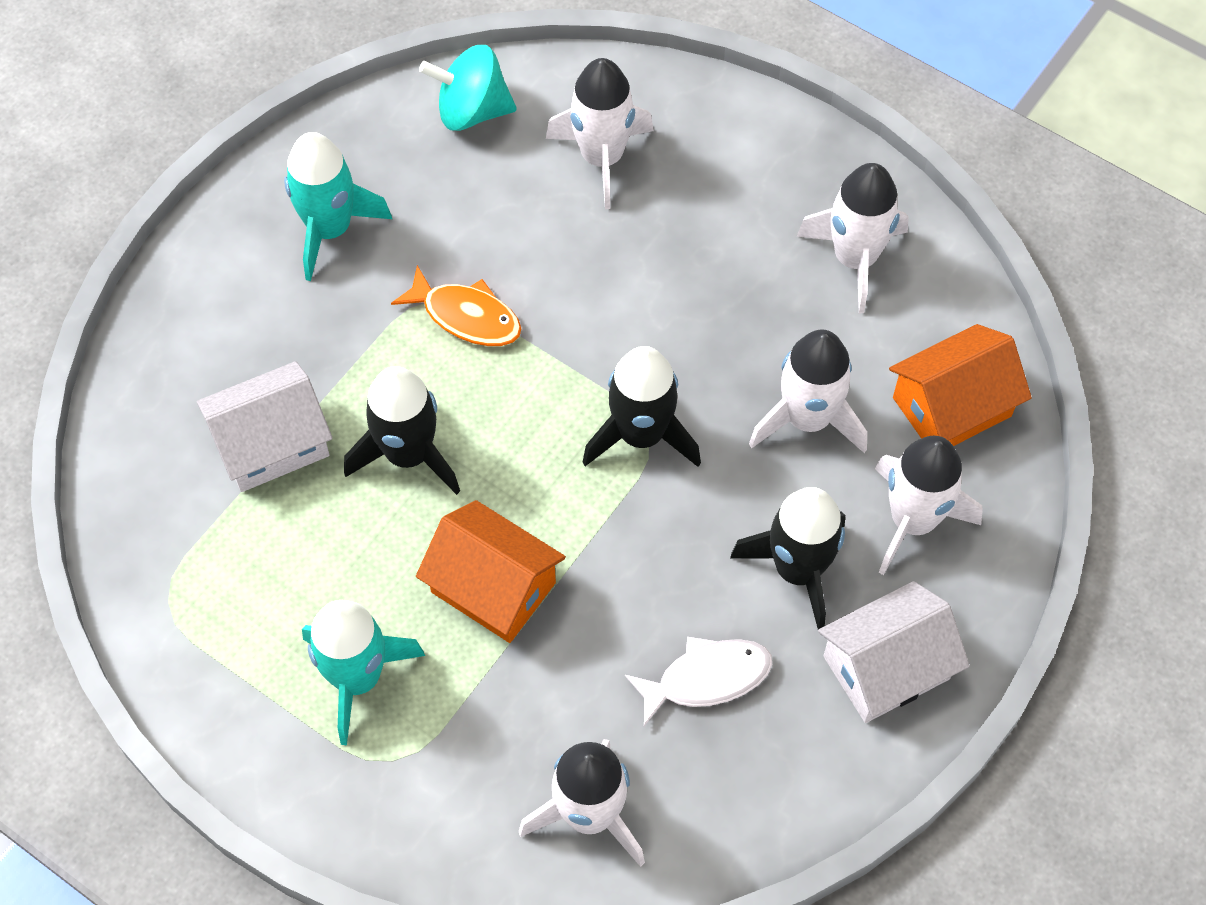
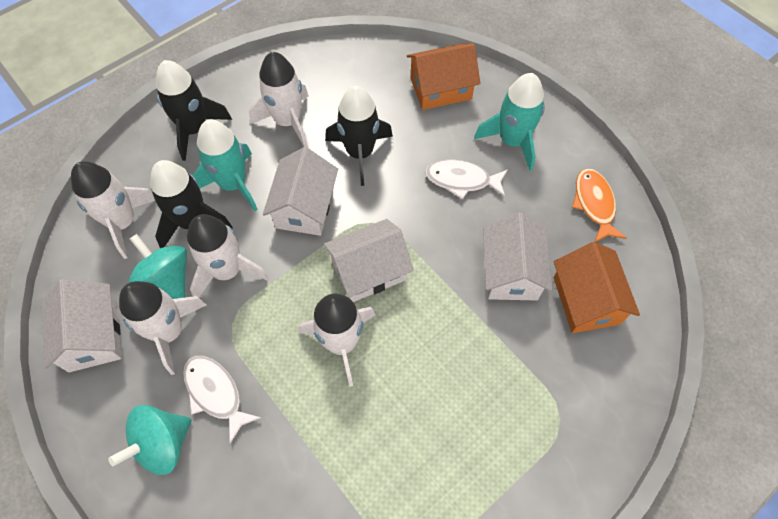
turquoise spinning top: [419,45,517,131] = 1 -> [108,405,191,475] [128,234,187,299] = 2
white fish: [625,637,772,726] = 1 -> [183,356,261,444] [425,160,508,200] = 2
white house: [197,361,333,492] [818,581,970,723] = 2 -> [42,279,122,372] [263,147,338,236] [324,219,414,302] [483,212,553,300] = 4

